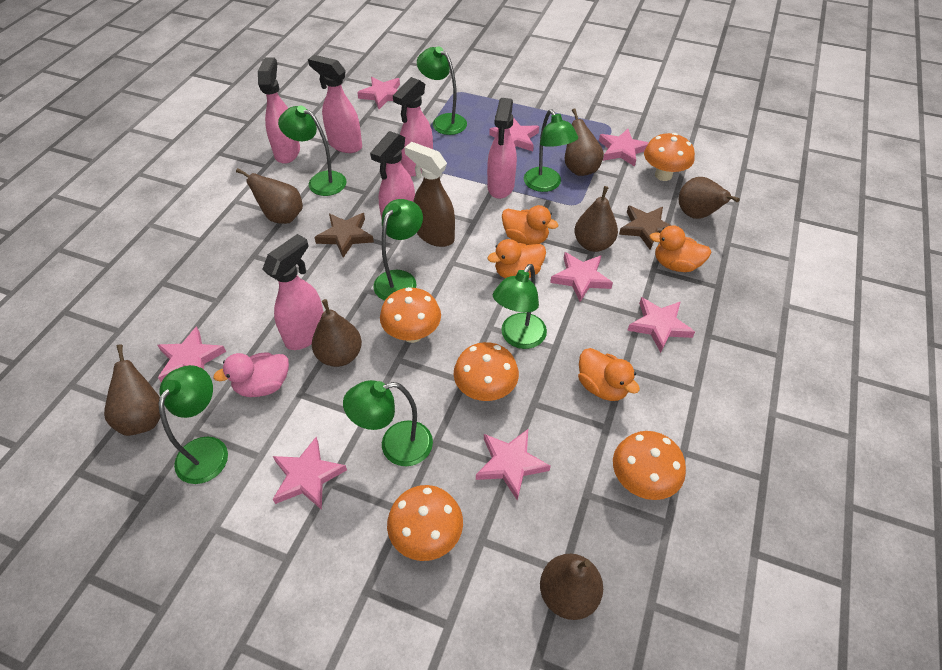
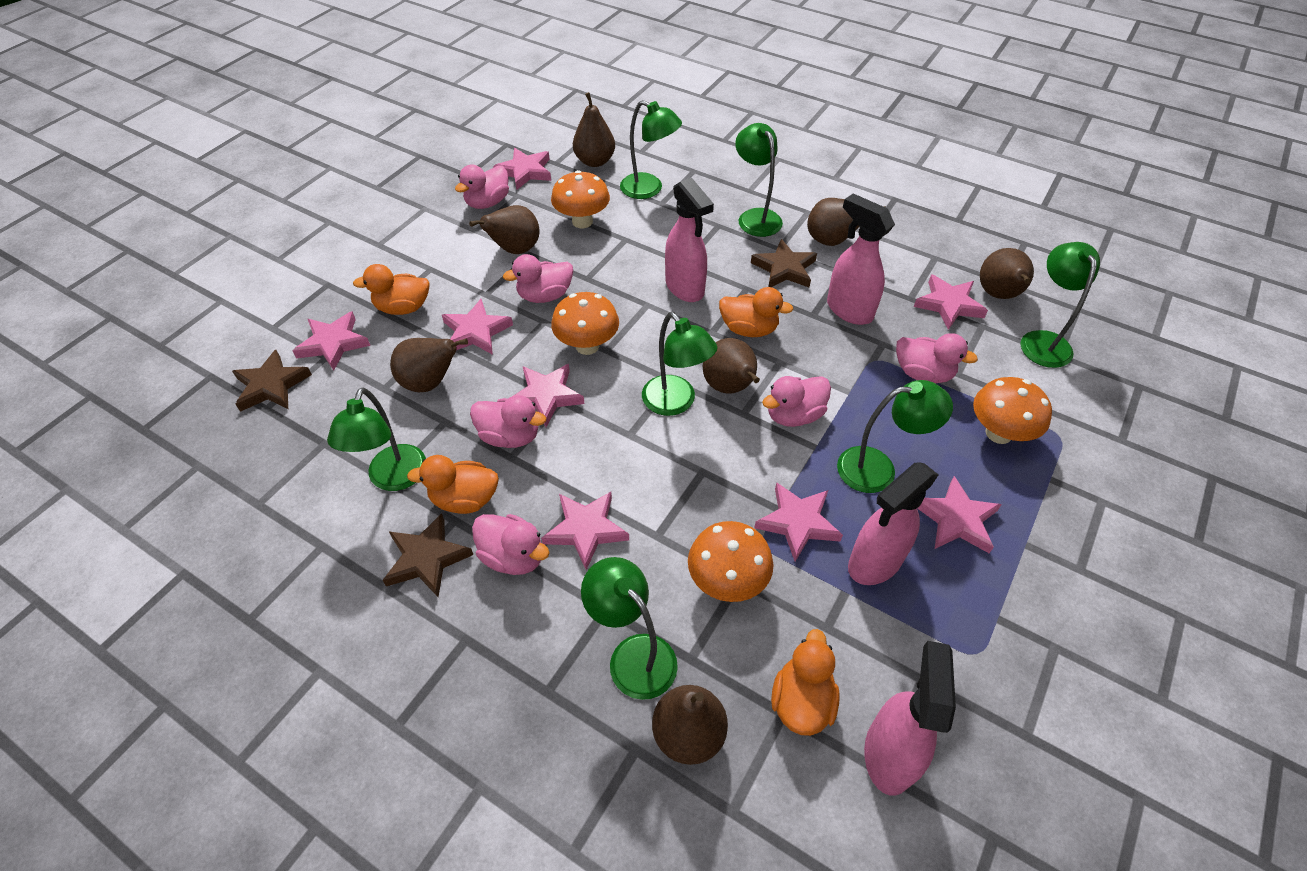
brown spray bottle: [404,142,455,247] = 1 -> none = 0
brown star: [314,213,374,258] [619,206,672,250] = 2 -> [232,350,312,412] [383,513,473,597] [751,239,817,287] = 3
orange mushroom: [380,287,441,343] [387,485,463,561] [454,342,519,401] [613,431,686,500] [644,133,695,181] = 5 -> [551,170,610,228] [551,292,619,355] [688,521,774,602] [973,377,1052,444] = 4
pink duck: [213,352,289,397] = 1 -> [455,164,509,209] [470,395,546,448] [472,514,550,575] [503,254,573,303] [762,376,831,427] [896,333,978,384] = 6
pink spray bottle: [258,58,300,164] [263,234,323,350] [308,55,362,153] [370,131,415,219] [393,77,433,177] [487,98,517,199] = 6 -> [665,178,714,302] [827,194,895,325] [848,462,939,585] [864,641,956,796] = 4

